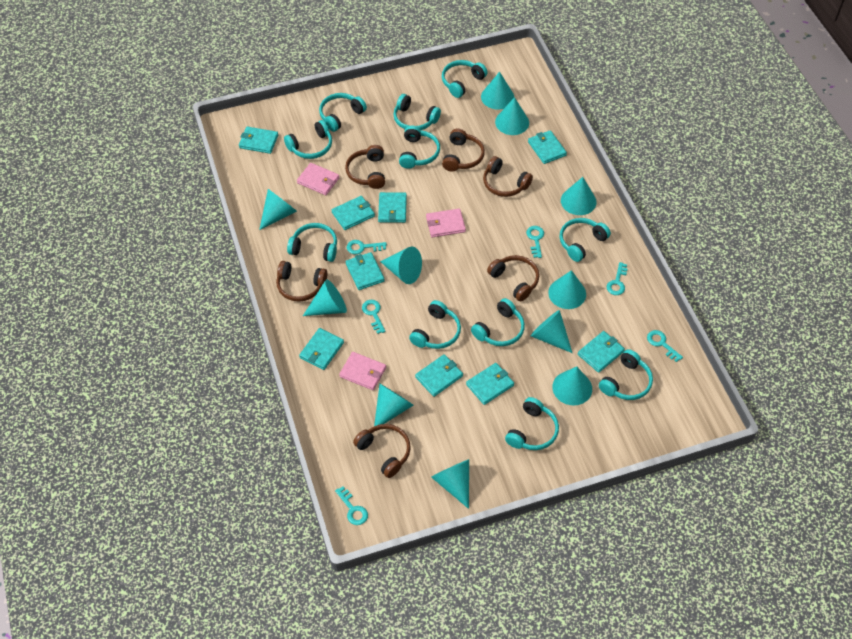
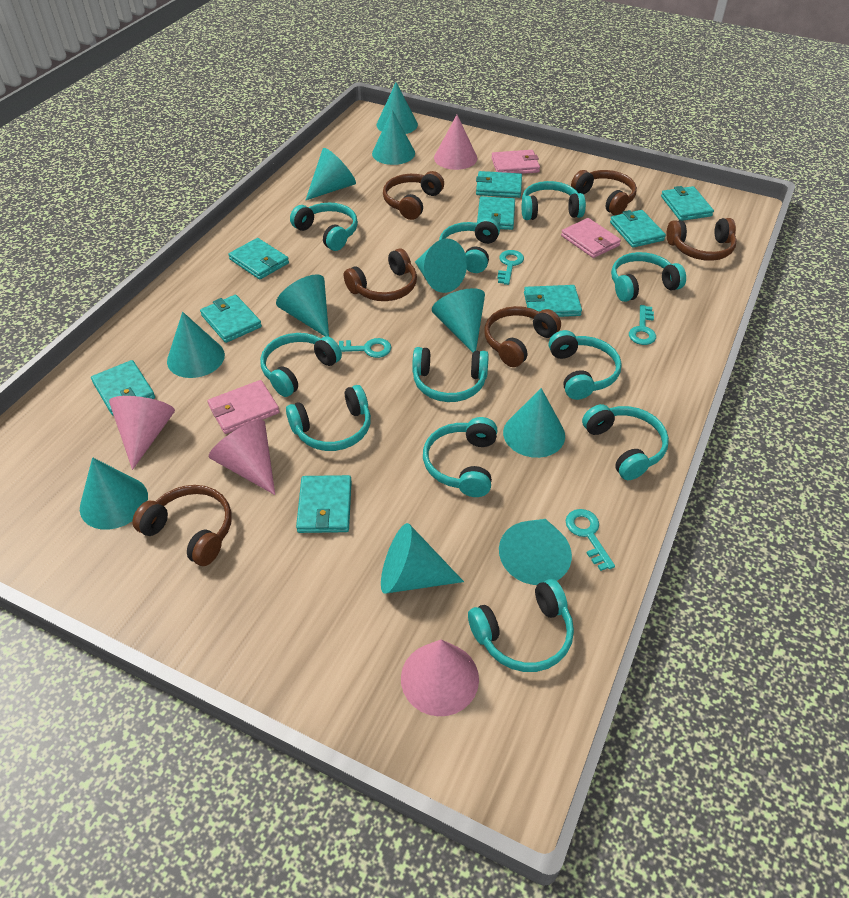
pink cone: none = 0 -> [109,396,175,470] [209,420,275,495] [401,639,479,716] [434,115,477,170] = 4
turquoise key: [335,486,368,525] [347,240,387,255] [362,300,385,334] [526,226,544,258] [607,262,628,295] [647,330,683,362] = 6 -> [339,338,391,358] [497,250,524,285] [566,509,615,571] [629,305,656,345] = 4

